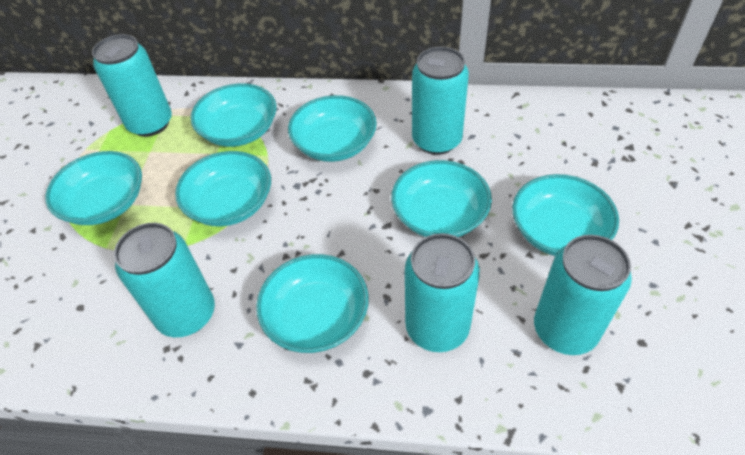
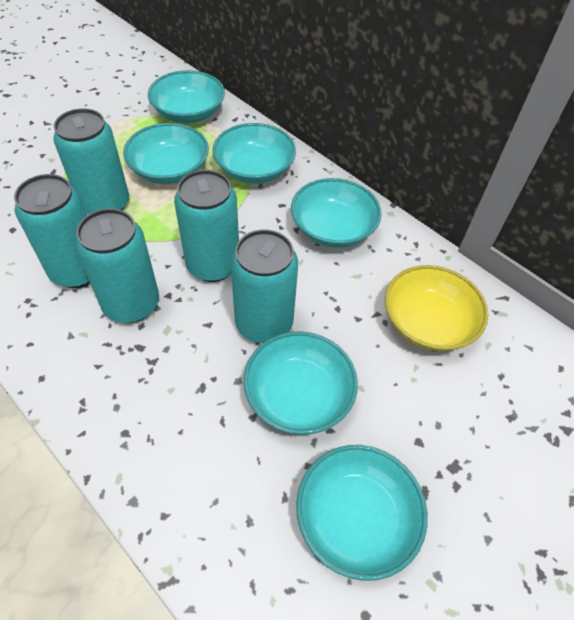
turquoise bowl: [45,151,142,225] [175,151,271,227] [190,83,276,147] [256,254,369,353] [288,95,377,162] [391,160,492,237] [512,174,619,256] = 7 -> [123,123,209,184] [148,70,225,123] [212,123,296,184] [243,331,358,435] [291,178,382,248] [296,445,428,581] = 6
yellow bowl: none = 0 -> [385,265,488,351] = 1

